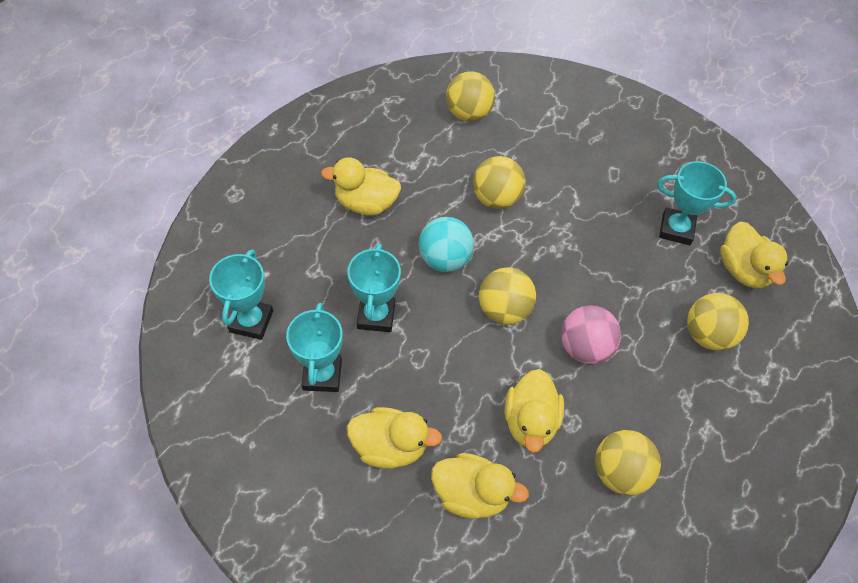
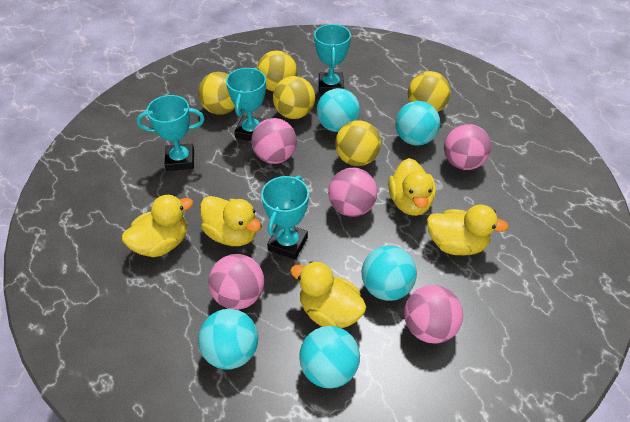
pink ball: [561,305,621,364] = 1 -> [208,254,264,310] [251,118,297,164] [328,168,377,217] [404,285,463,344] [444,124,491,170] = 5
turquoise ball: [419,217,474,272] = 1 -> [198,309,258,370] [299,326,360,388] [317,88,360,132] [361,246,417,301] [395,101,440,146] = 5

